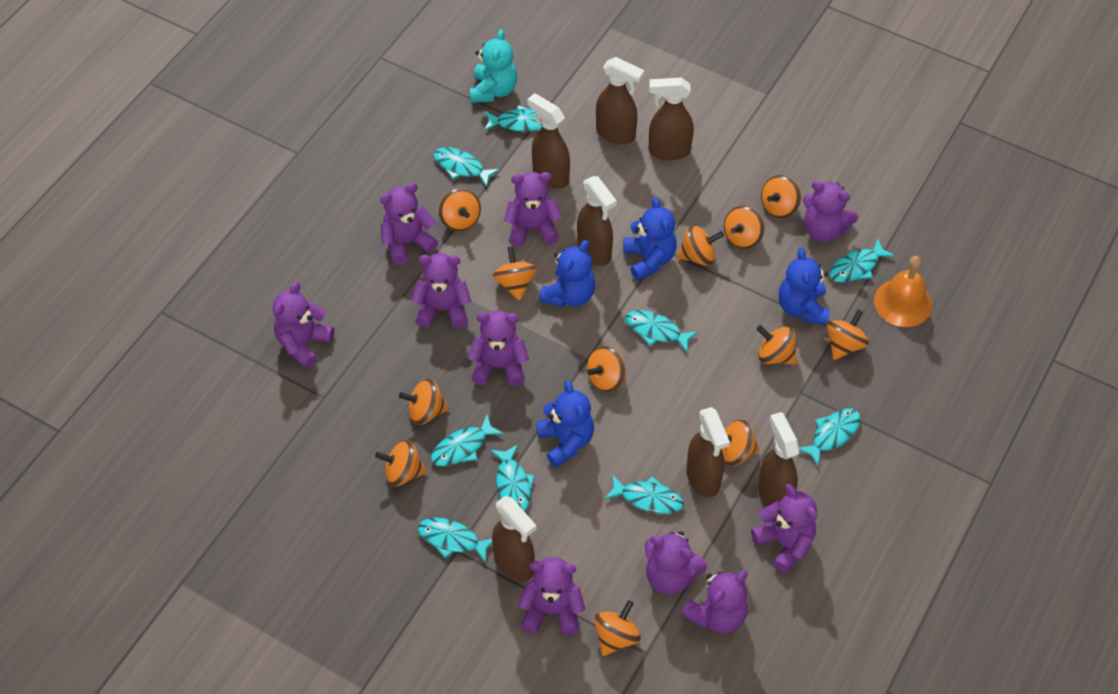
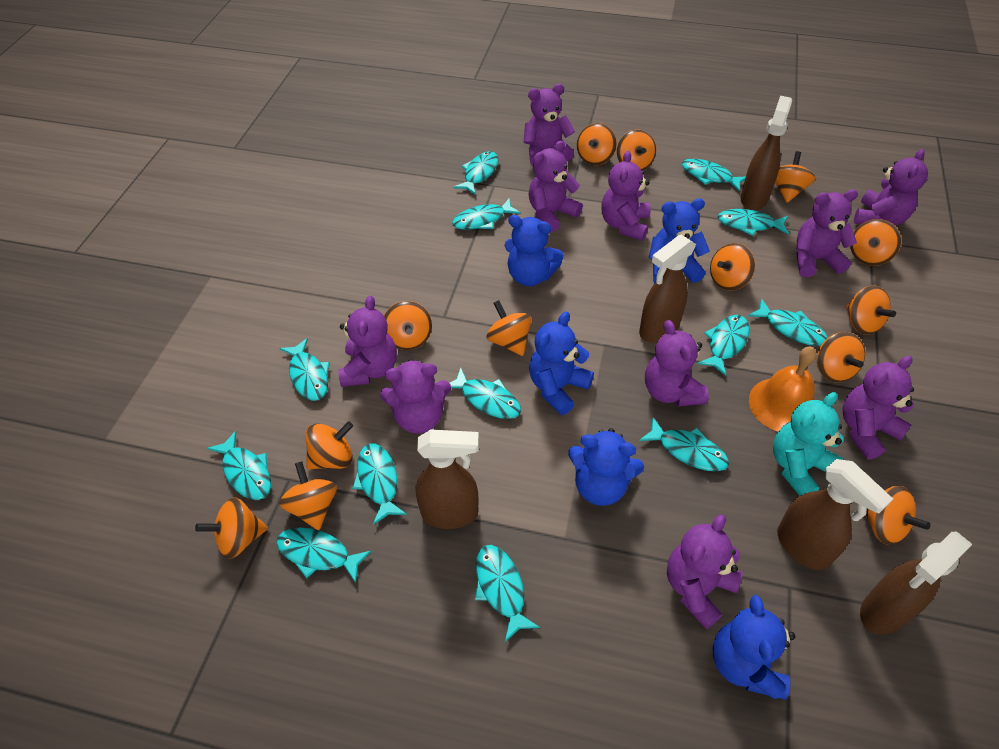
blue teddy bear: [537,381,594,468] [539,240,596,308] [623,197,677,281] [779,248,830,325] = 4 -> [504,215,564,286] [529,312,594,415] [568,428,644,506] [649,198,710,284] [713,595,795,700] = 5
brown spray bottle: [492,496,537,582] [527,93,570,189] [577,176,617,266] [596,57,644,144] [649,78,694,160] [687,407,730,497] [758,412,800,507] = 7 -> [416,429,479,529] [639,235,696,343] [741,95,792,211] [777,459,893,570] [860,532,972,635] = 5
orange spinning top: [375,440,427,487] [399,379,449,425] [439,188,481,231] [493,246,537,301] [587,346,626,392] [594,600,641,656] [677,225,724,266] [722,419,760,466] [724,205,765,249] [757,325,797,364] [761,175,801,218] [827,309,869,360] = 12 -> [195,497,268,559] [279,461,337,530] [305,421,353,469] [384,301,432,350] [486,300,532,356] [577,123,617,165] [617,130,656,171] [710,243,755,291] [775,151,816,203] [817,332,865,383] [846,285,896,335] [850,219,901,266] [865,486,930,545] = 13
turquoise fish: [418,518,492,563] [431,414,504,466] [433,147,500,187] [484,105,543,132] [490,445,535,511] [605,474,684,514] [625,310,698,352] [799,408,861,466] [830,239,895,283] = 9 -> [207,431,271,500] [276,527,372,583] [279,338,330,401] [352,443,407,525] [450,367,521,419] [452,198,521,230] [453,151,498,194] [475,545,540,642] [639,417,729,471] [682,159,746,192] [698,315,750,376] [717,209,789,236] [748,298,828,346] = 13

